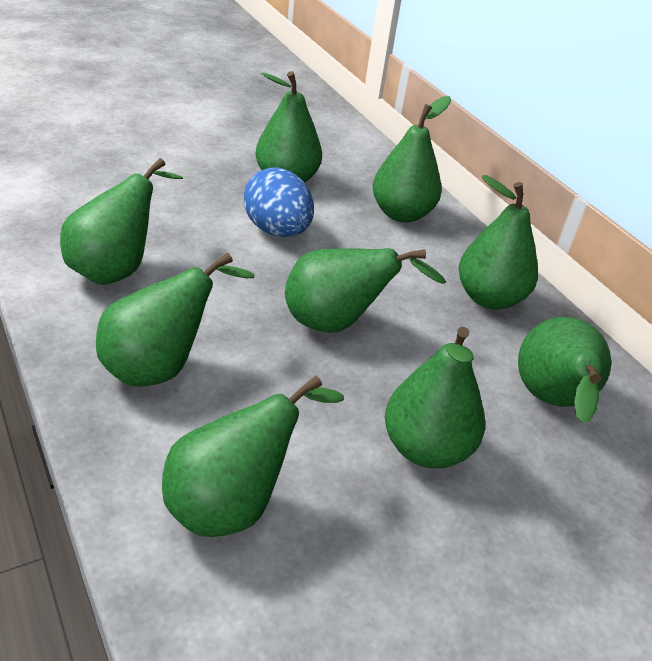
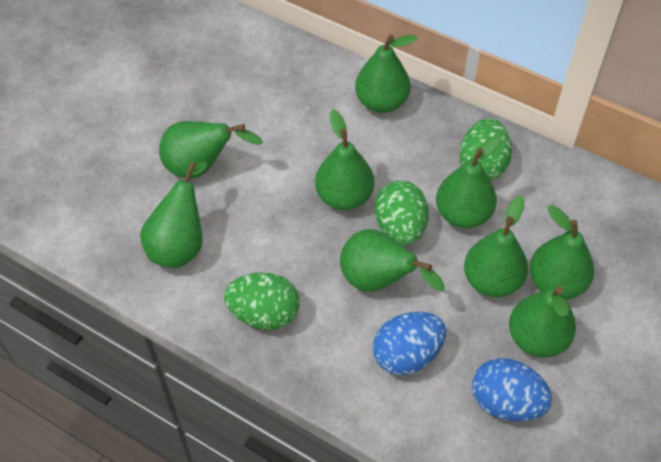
blue egg: [244,167,314,237] = 1 -> [373,312,446,375] [472,358,552,422] = 2
green egg: none = 0 -> [224,272,300,330] [375,181,429,245] [459,118,512,181] = 3

